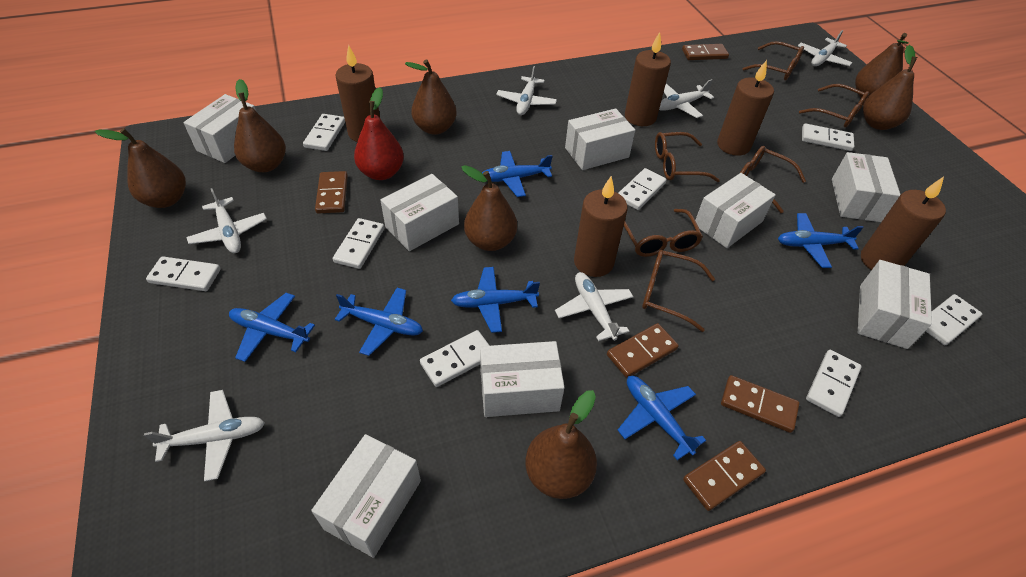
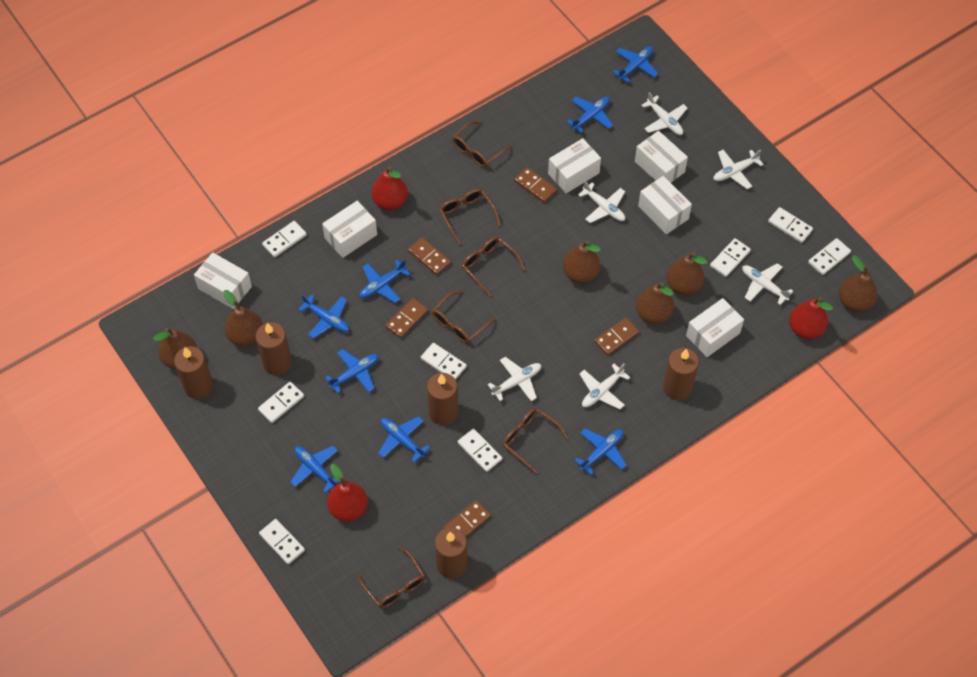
blue plane: [229,293,315,362] [335,288,423,356] [451,267,540,333] [482,151,553,197] [618,376,706,460] [778,213,864,268] = 6 -> [290,446,339,493] [298,294,349,338] [325,349,378,394] [359,259,410,303] [378,416,430,463] [566,97,613,133] [574,428,627,475] [613,46,658,83] = 8
brown pear: [95,128,186,208] [234,79,286,172] [405,60,457,135] [461,165,517,251] [525,390,597,499] [855,33,908,98] [863,45,917,130] = 7 -> [153,328,197,369] [223,290,263,346] [563,240,601,283] [636,282,674,324] [667,252,707,295] [839,256,878,312] = 6
red pear: [354,87,404,180] = 1 -> [327,464,368,522] [371,166,408,210] [789,297,833,339] = 3
white box: [183,94,256,163] [311,434,421,558] [380,174,459,251] [480,341,565,417] [565,108,635,170] [695,173,776,248] [832,152,901,222] [858,260,932,349] = 8 -> [194,253,252,309] [322,201,377,258] [548,138,601,193] [635,131,688,183] [638,176,692,234] [686,298,744,357] = 6

